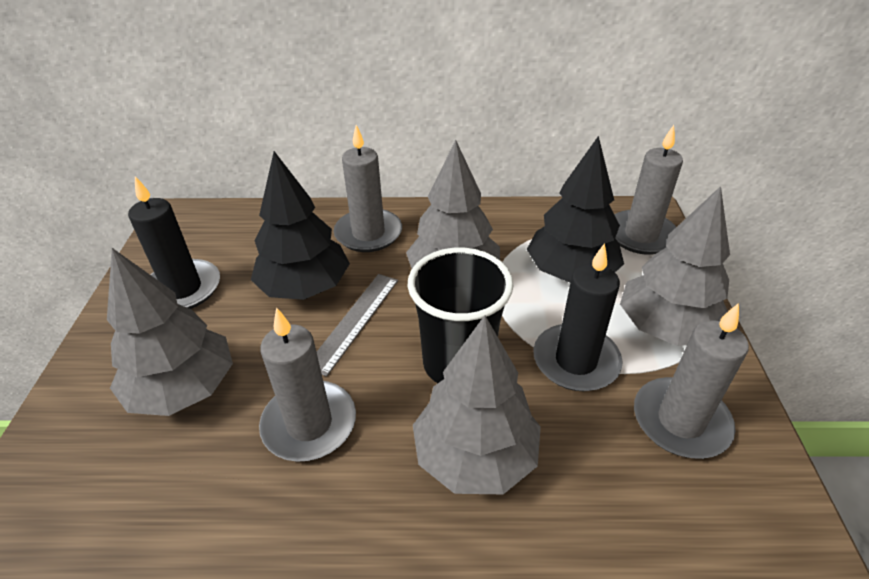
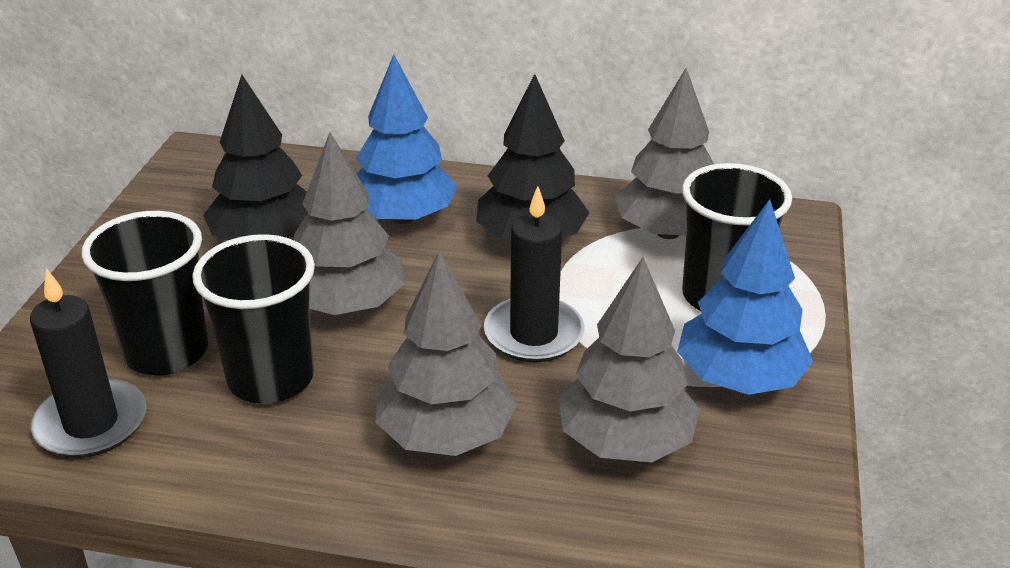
black cup: [408,248,514,383] = 1 -> [82,211,208,375] [192,234,315,404] [682,163,792,311] = 3
blue tree: none = 0 -> [356,54,457,224] [677,199,813,395] = 2
grey candle: [259,307,356,462] [334,125,402,252] [614,125,683,255] [634,303,749,459] = 4 -> none = 0
grey ruler: [317,274,398,377] = 1 -> none = 0

